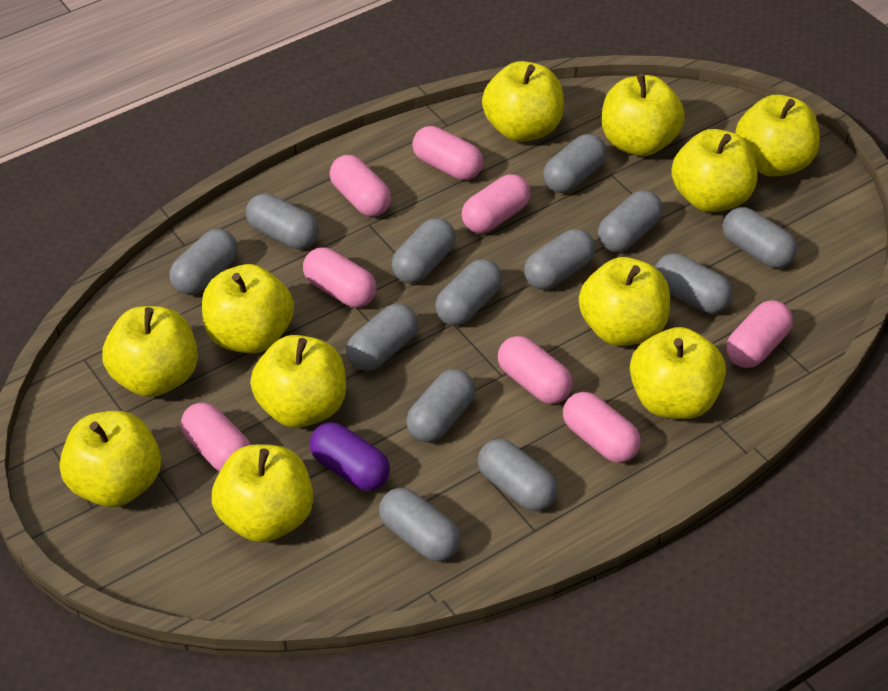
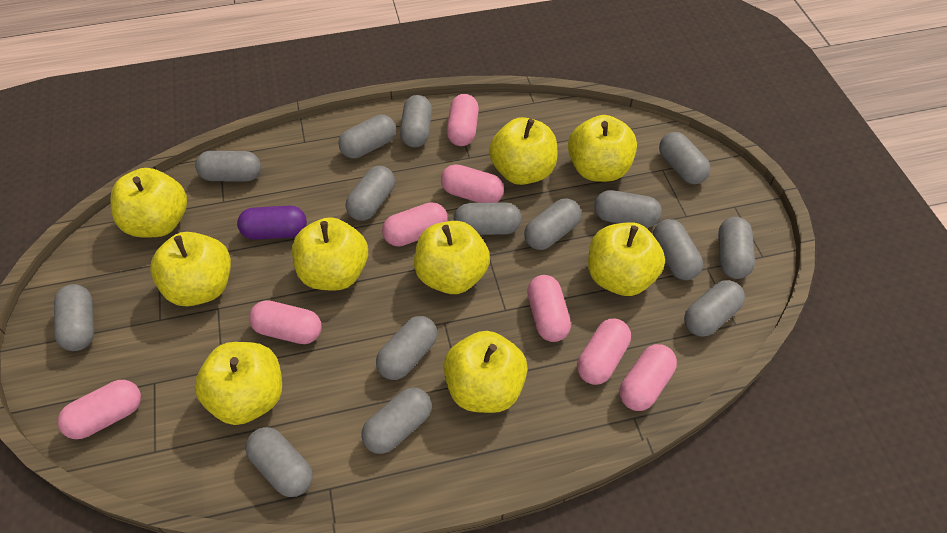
grey capsule: [170,229,238,295] [246,193,319,249] [346,304,418,371] [379,488,461,561] [392,218,456,284] [406,369,476,442] [435,259,502,326] [478,439,558,511] [524,229,595,290] [543,134,607,193] [598,190,663,252] [655,253,733,313] [723,207,797,268] = 13 -> [54,284,94,351] [195,151,261,182] [245,427,313,497] [338,115,396,158] [346,166,395,221] [361,387,432,454] [376,316,437,380] [400,95,432,147] [454,202,521,235] [524,198,581,250] [594,190,662,228] [653,219,703,280] [659,132,711,184] [684,280,745,337] [718,217,755,279] = 15
yellow apple: [60,411,161,507] [102,306,198,397] [202,264,294,353] [212,444,313,542] [250,335,346,428] [482,61,564,142] [579,257,670,346] [602,74,685,156] [630,327,726,419] [671,129,758,212] [735,95,820,177] = 11 -> [110,168,187,238] [150,232,231,306] [194,342,282,425] [292,217,368,291] [414,221,490,294] [443,331,528,413] [489,117,557,185] [568,115,637,182] [588,222,665,296] = 9

